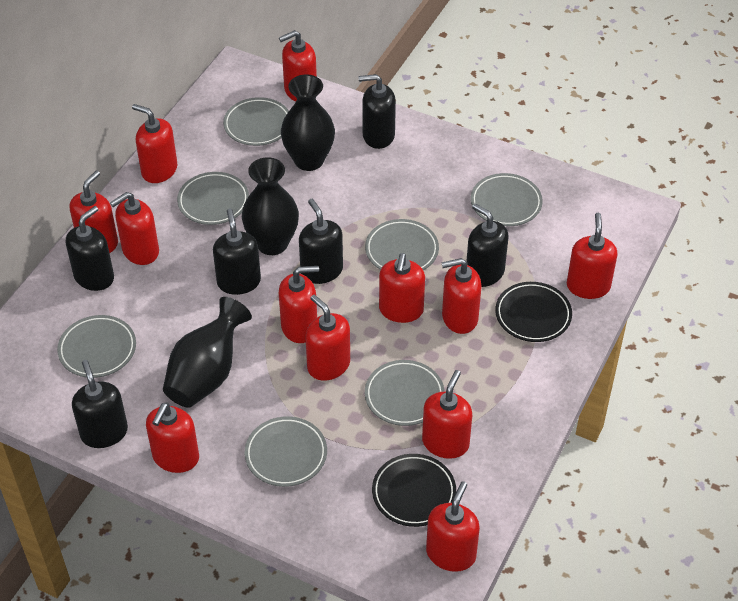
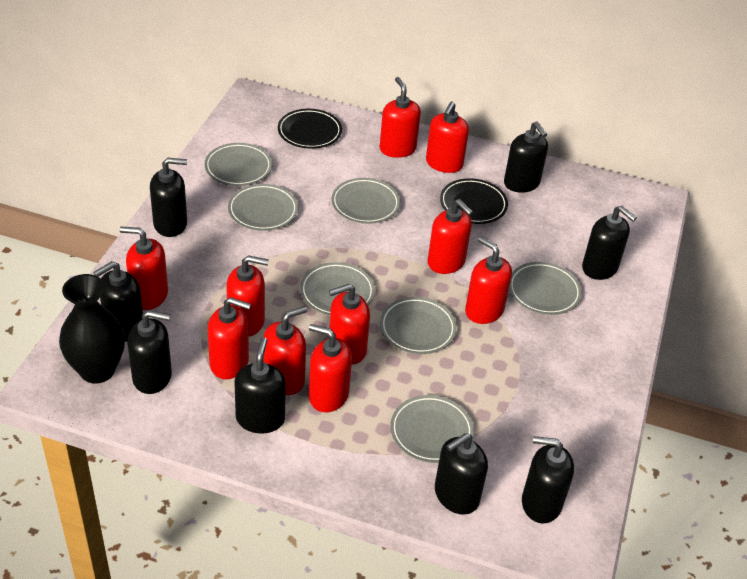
black soap dispenser: [66,206,114,291] [72,360,128,448] [213,209,261,295] [299,199,343,284] [358,74,396,149] [467,203,509,287] = 6 -> [93,261,143,342] [127,310,172,394] [150,158,187,237] [234,337,286,434] [435,433,488,515] [504,121,548,193] [522,436,574,524] [582,206,637,280] = 8
black vase: [163,297,252,408] [242,157,299,255] [281,74,335,171] = 3 -> [59,274,125,383] = 1
red soap dispenser: [69,170,118,253] [110,192,159,265] [132,104,177,183] [146,403,199,473] [279,30,317,101] [279,266,319,343] [306,295,350,381] [379,253,425,323] [422,370,472,459] [426,481,480,572] [441,258,482,334] [567,213,617,299] = 12 -> [120,227,168,310] [208,297,251,379] [226,255,269,337] [263,306,307,395] [309,324,352,412] [329,284,370,365] [380,77,421,158] [426,102,469,173] [428,199,473,274] [465,237,512,324] = 10

